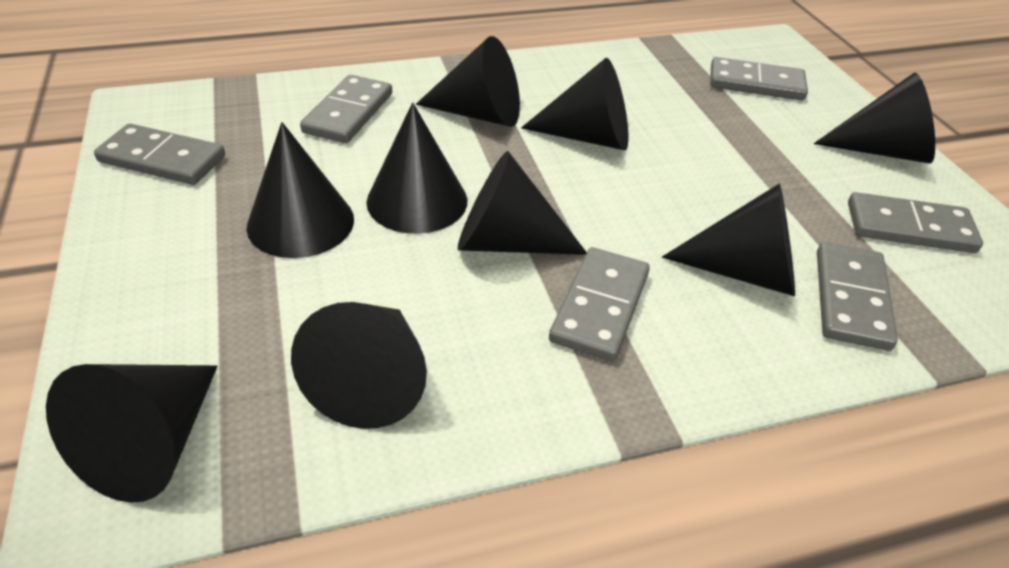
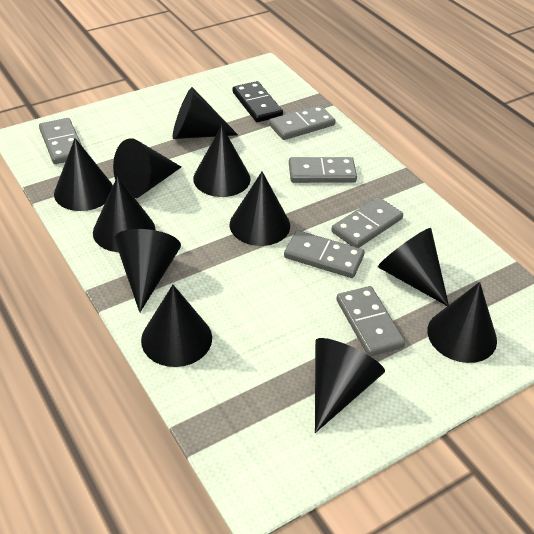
black cone: [46,364,217,503] [247,122,354,258] [291,302,427,429] [366,102,468,234] [416,36,520,127] [458,151,587,255] [521,58,628,150] [662,183,795,296] [814,73,935,164] = 9 -> [54,138,113,211] [93,176,156,252] [113,138,181,198] [114,229,181,312] [141,285,212,367] [173,87,238,139] [193,126,251,197] [230,172,290,246] [315,338,385,433] [378,228,449,306] [427,282,497,363] = 11
black domino: none = 0 -> [233,81,283,122] = 1

